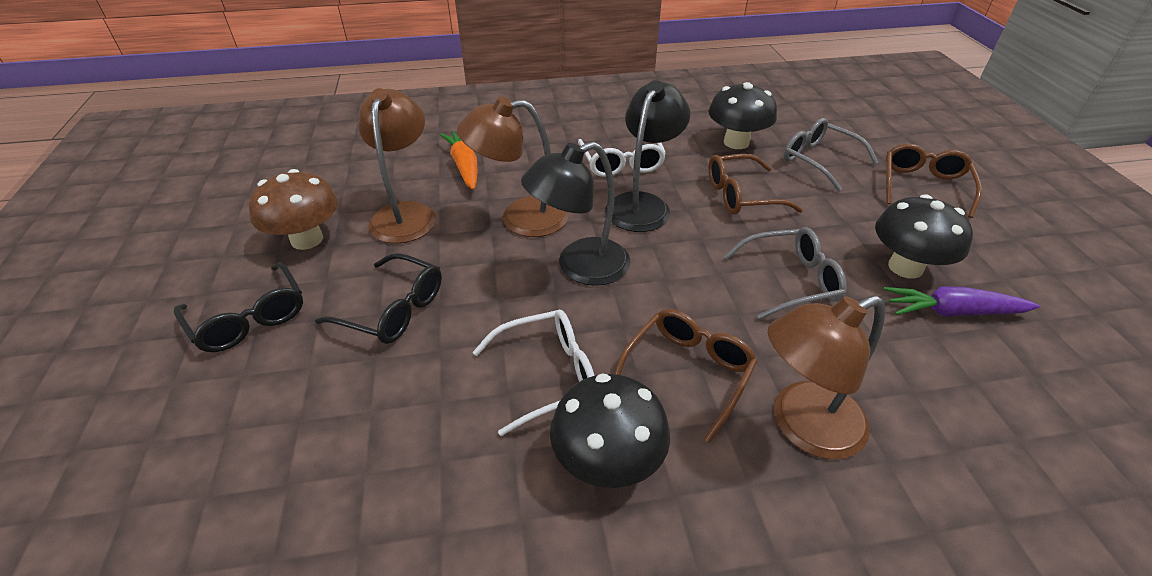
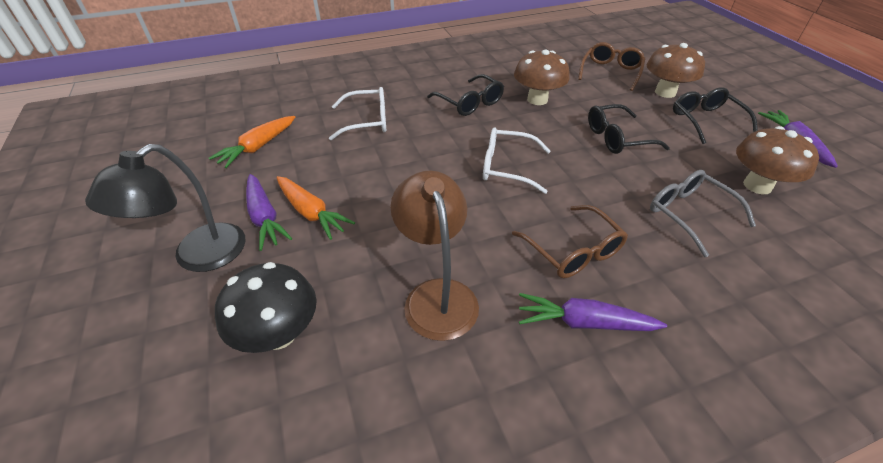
black glasses: [174,262,303,352] [315,253,442,344] = 2 -> [427,74,504,116] [588,104,670,154] [673,87,758,144] = 3
black lamp: [521,142,630,286] [605,80,690,232] = 2 -> [85,144,245,272] = 1
black mushroom: [550,374,670,488] [709,82,777,149] [875,194,973,279] = 3 -> [215,262,317,353] = 1
brown glasses: [614,309,758,443] [708,154,803,214] [886,144,982,218] = 3 -> [512,205,628,278] [578,42,645,91] = 2
brown lamp: [359,88,436,244] [457,97,568,237] [768,295,886,459] = 3 -> [390,171,479,341] = 1
brown mushroom: [249,169,338,250] = 1 -> [514,49,570,105] [647,43,705,98] [736,126,819,194] = 3
grey glasses: [724,227,847,320] [784,118,879,192] = 2 -> [650,170,756,257] = 1
orange carrot: [440,131,478,190] = 1 -> [209,116,295,168] [277,176,355,240] = 2
purple carrot: [883,286,1040,317] = 1 -> [246,174,292,251] [519,293,667,331] [758,110,838,168] = 3

